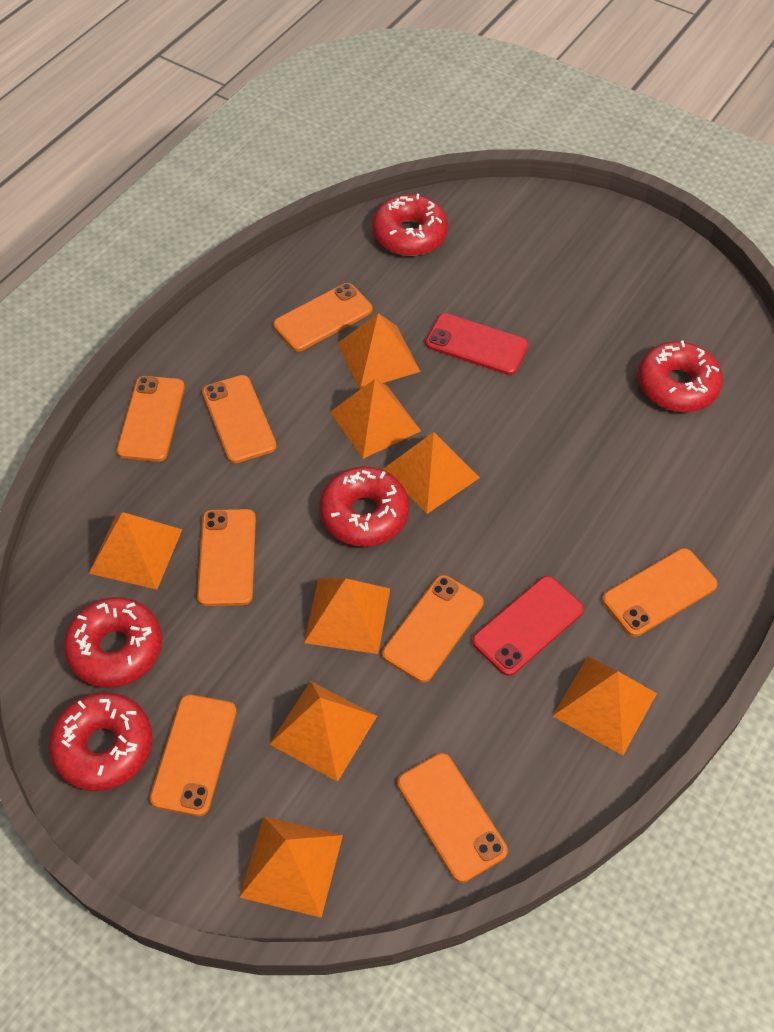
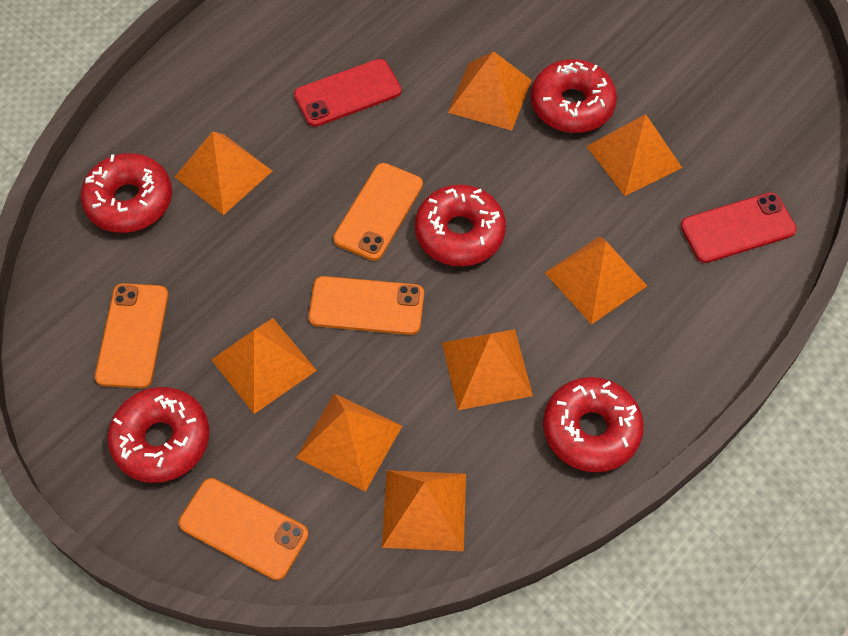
orange phone: [117,376,185,462] [150,694,237,816] [197,509,256,606] [202,375,277,463] [273,283,372,351] [382,575,484,682] [398,753,508,883] [602,548,717,637] = 8 -> [95,283,169,388] [179,478,308,580] [308,276,424,335] [333,163,423,261] = 4

